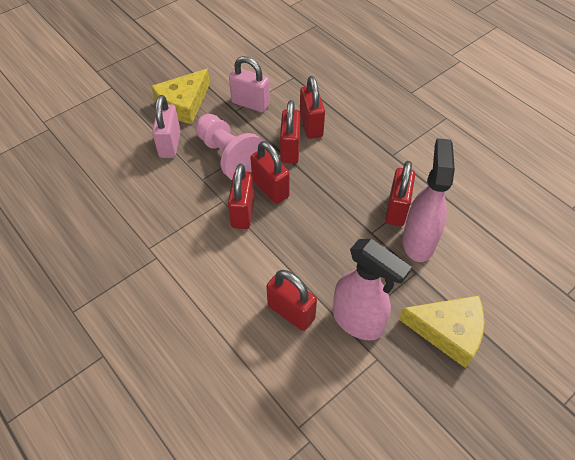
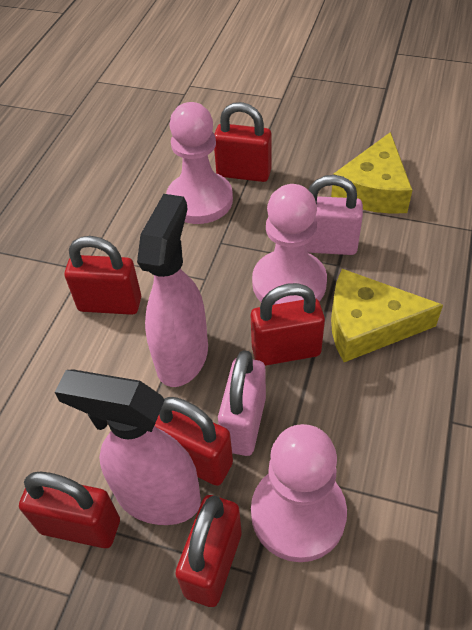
pink pawn: [195,114,263,180] = 1 -> [166,102,233,224] [251,424,347,562] [252,184,327,305] = 3

